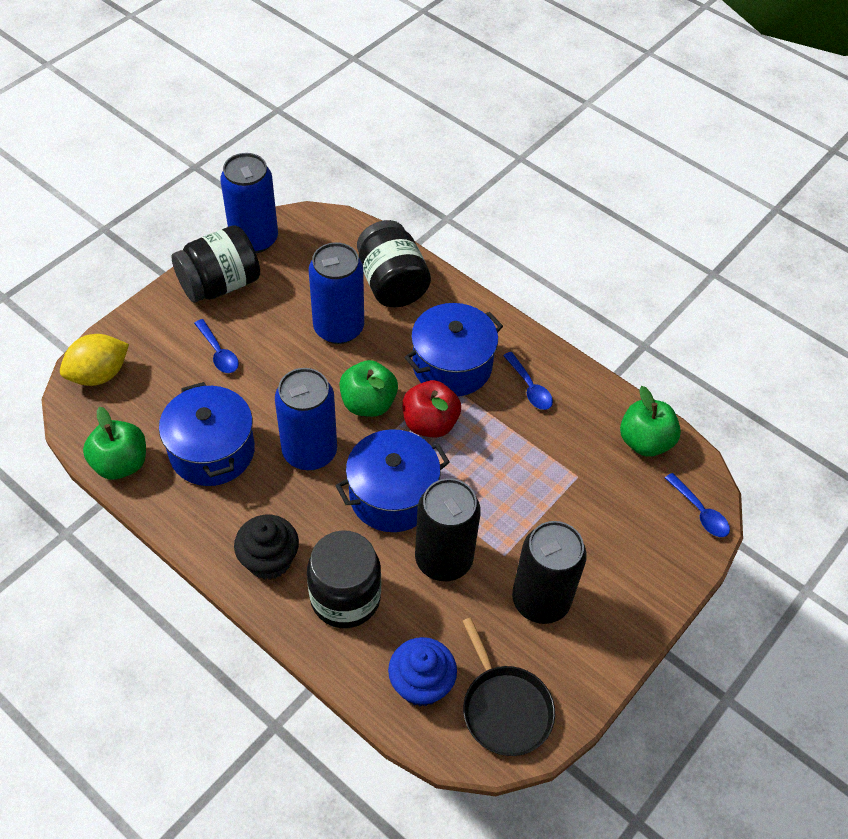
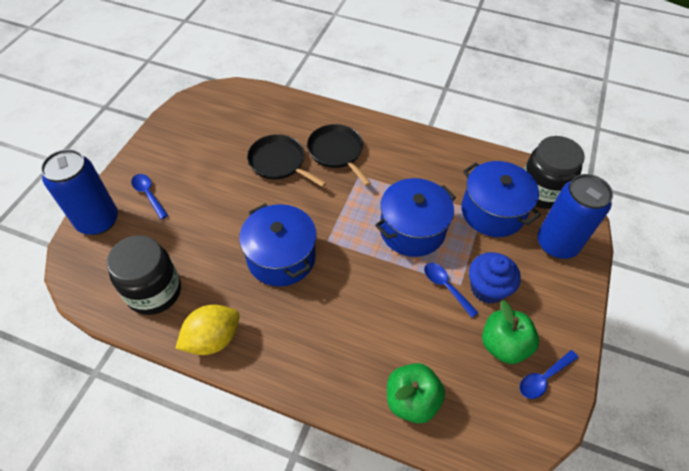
black can: [415,478,481,581] [512,521,587,624] = 2 -> none = 0
black cupcake: [234,515,299,580] = 1 -> none = 0
black jar: [171,225,260,302] [307,530,381,628] [357,220,431,307] = 3 -> [107,235,181,315] [524,136,585,209] = 2
black pan: [462,618,555,756] = 1 -> [247,134,326,187] [307,124,371,186] = 2
blue can: [220,153,278,253] [275,368,337,470] [309,242,364,344] = 3 -> [41,149,118,235] [537,174,613,259] = 2
green apple: [83,406,146,480] [339,360,398,417] [620,386,681,457] = 3 -> [387,363,445,424] [482,300,539,364] = 2
red apple: [402,380,461,437] = 1 -> none = 0

